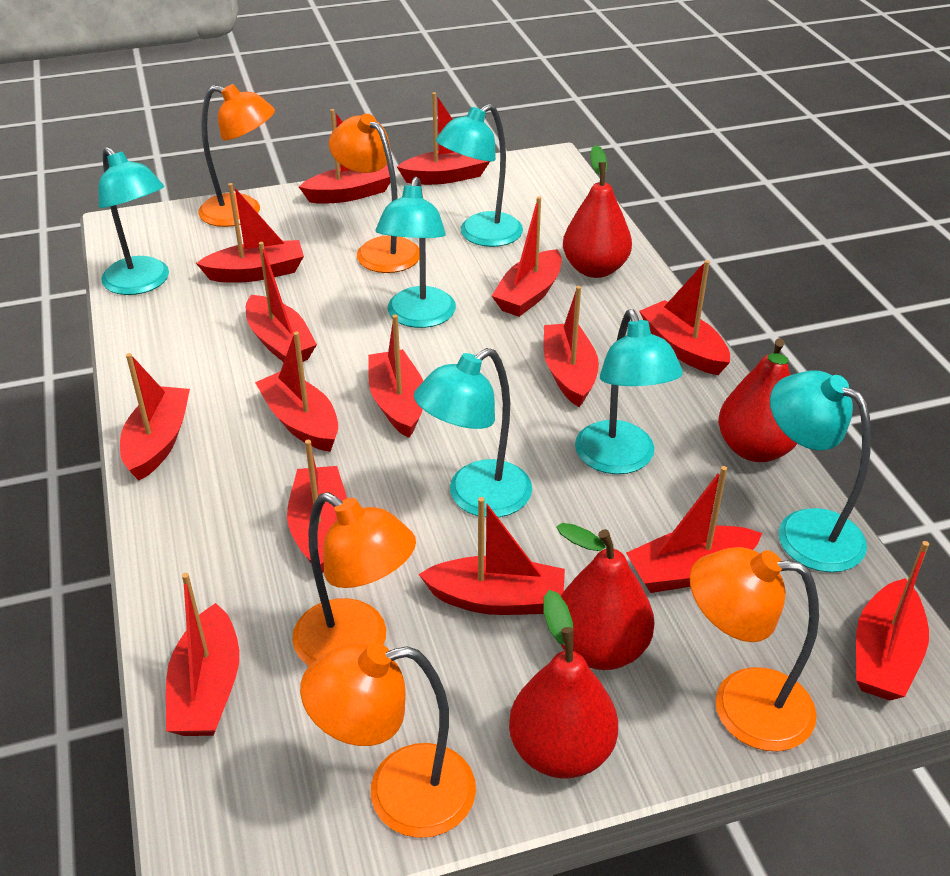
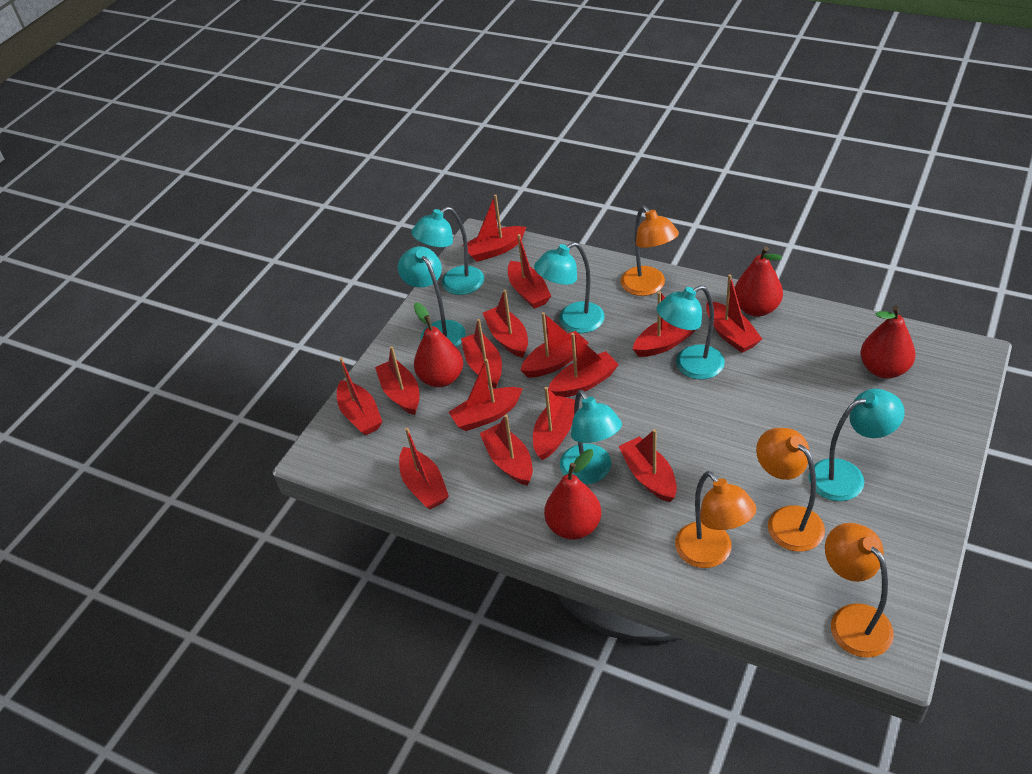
orange lamp: [198,84,275,227] [292,492,416,666] [300,643,476,838] [329,114,420,273] [690,547,819,751] = 5 -> [621,206,679,296] [675,471,757,568] [756,428,825,551] [825,523,894,658] = 4

